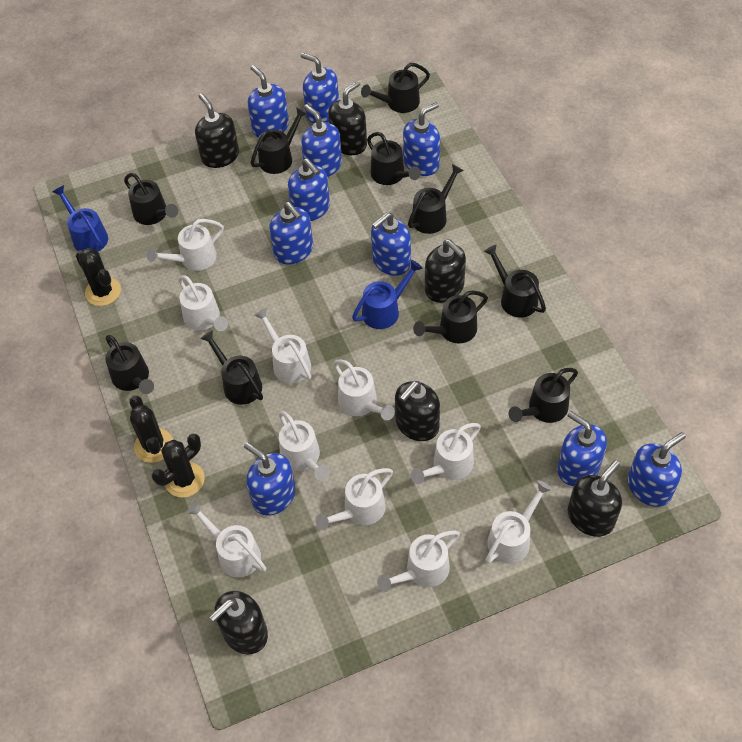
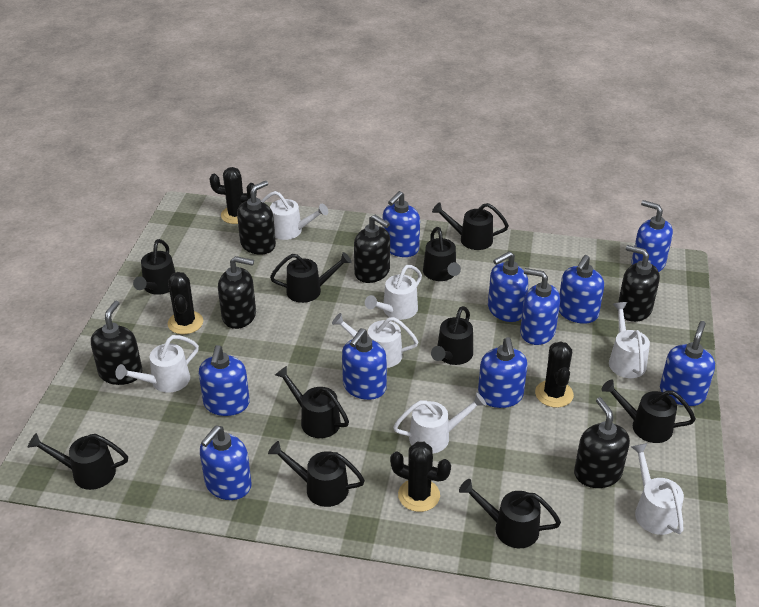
black cactus: [76,248,121,306] [129,395,173,463] [152,434,205,498] = 3 -> [168,272,203,334] [209,167,257,224] [390,442,451,512] [535,341,574,408] = 4
blue watering can: [52,185,108,252] [352,260,423,329] = 2 -> none = 0
white watering can: [147,219,224,271] [178,275,228,331] [187,501,266,578] [254,308,311,383] [279,411,330,481] [315,468,393,530] [333,359,395,420] [377,530,460,592] [410,423,481,484] [486,480,552,564] = 10 -> [115,335,199,393] [261,191,328,240] [332,313,418,368] [365,265,422,320] [393,393,486,454] [609,302,650,378] [631,443,684,535] = 7

